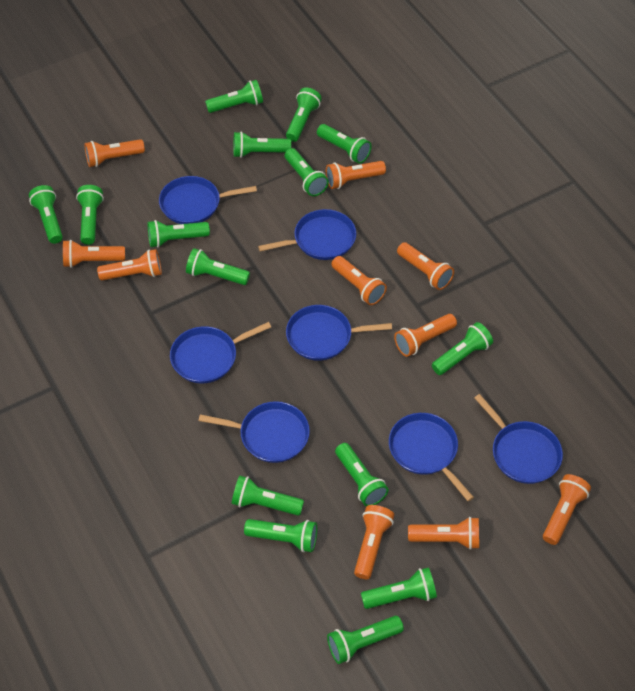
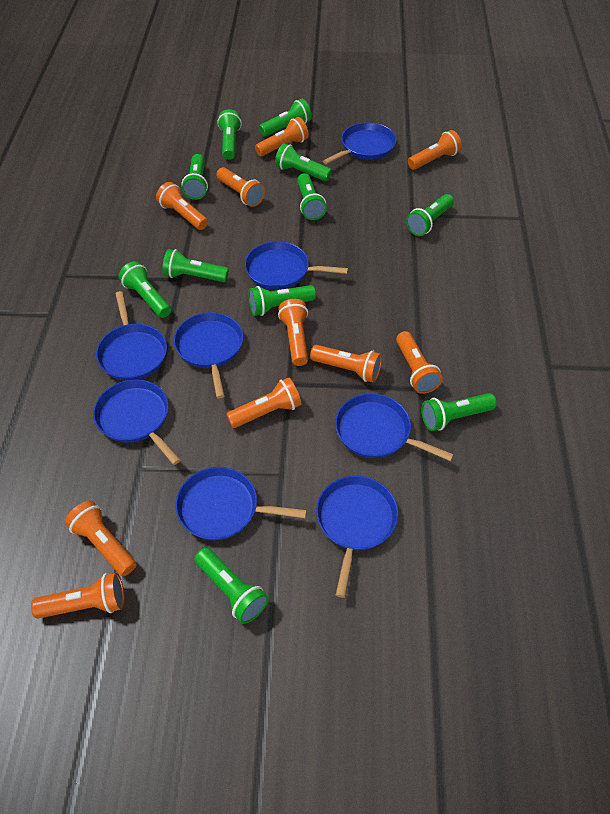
blue pan: [159,176,257,224] [170,322,271,383] [199,401,310,463] [258,209,356,260] [286,305,392,361] [389,413,474,501] [474,394,563,484] = 7 -> [93,379,180,465] [96,291,167,381] [174,312,243,399] [175,467,307,540] [245,241,348,290] [316,476,398,598] [323,122,396,164] [335,393,454,461] = 8
green flashlight: [29,185,63,244] [76,185,104,245] [148,220,210,248] [186,248,250,285] [205,80,263,113] [232,476,304,516] [233,131,291,158] [244,519,317,552] [285,148,329,196] [286,88,322,142] [317,124,372,164] [327,616,404,664] [335,443,389,506] [361,567,437,609] [432,322,493,375] = 15 -> [119,261,171,318] [162,249,229,282] [182,154,208,200] [195,548,269,624] [217,109,242,160] [249,285,316,316] [259,99,312,137] [275,143,332,181] [297,173,327,220] [406,194,454,236] [421,393,497,431] = 11

